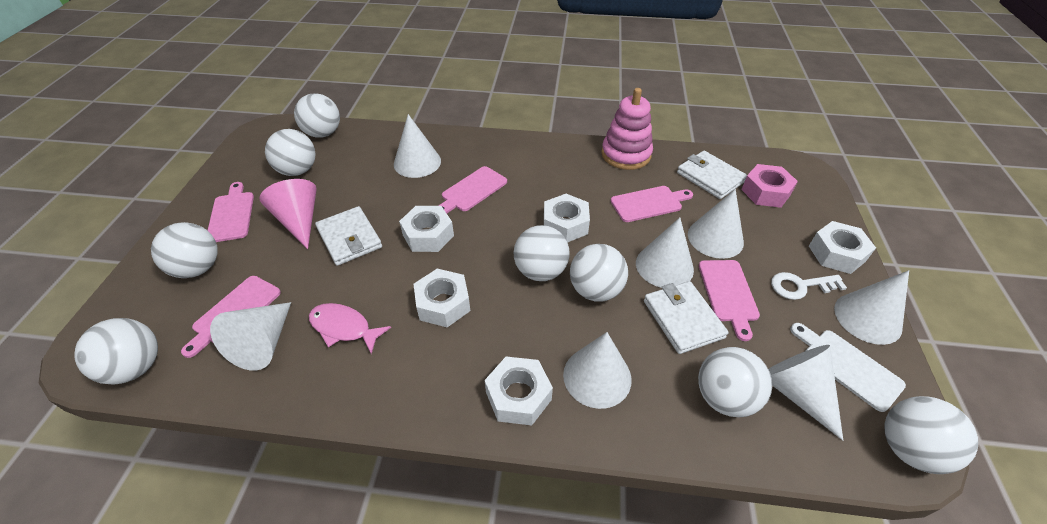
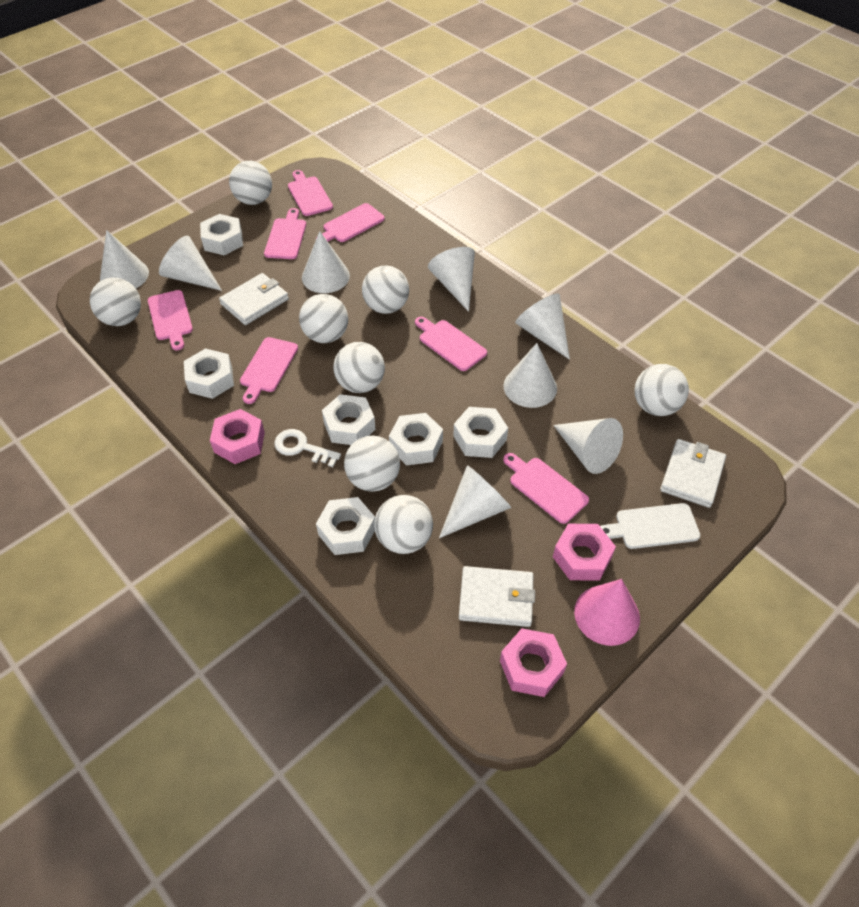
pink cutting board: [181,276,281,358] [207,182,254,242] [439,166,507,213] [611,186,693,222] [699,260,760,341] = 5 -> [148,290,193,350] [240,337,298,404] [264,208,306,259] [288,170,333,216] [316,203,385,242] [415,317,487,371] [503,453,589,524] = 7
pink fish: [309,303,391,354] = 1 -> none = 0
pink nut: [741,164,798,208] = 1 -> [210,409,265,464] [500,628,567,697] [553,524,616,581] = 3
pink stacking toy: [601,88,653,170] = 1 -> none = 0
white cone: [210,302,291,371] [394,114,441,178] [563,332,632,409] [636,218,694,288] [688,189,744,259] [768,345,844,441] [834,270,909,345] = 7 -> [100,230,149,288] [159,235,222,291] [302,231,350,293] [428,247,475,312] [439,465,511,538] [503,343,557,408] [515,293,570,360] [553,418,623,474] = 8
white nut: [399,206,454,252] [414,269,470,327] [485,357,553,425] [544,194,590,242] [809,221,876,274] = 5 -> [184,348,234,399] [200,214,243,255] [316,497,375,555] [322,394,376,445] [389,413,443,466] [453,407,508,458] = 6

